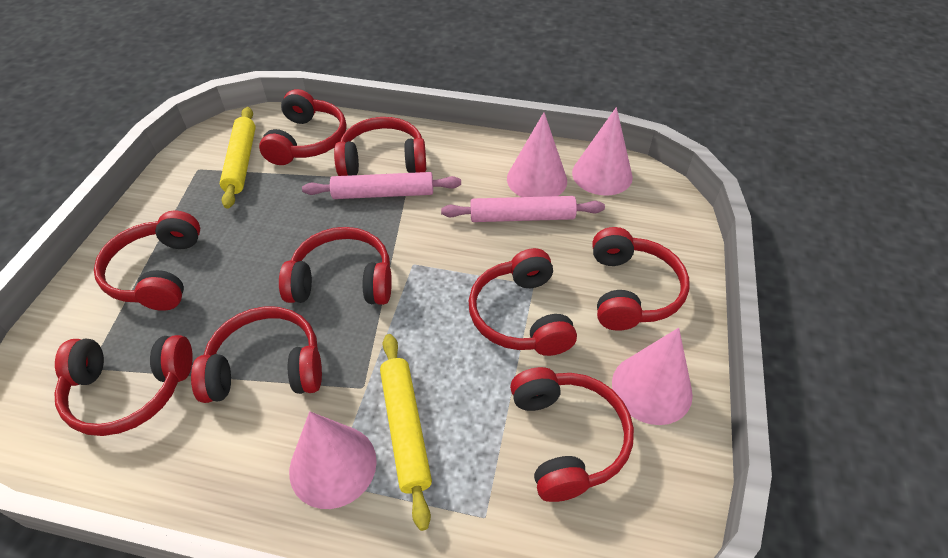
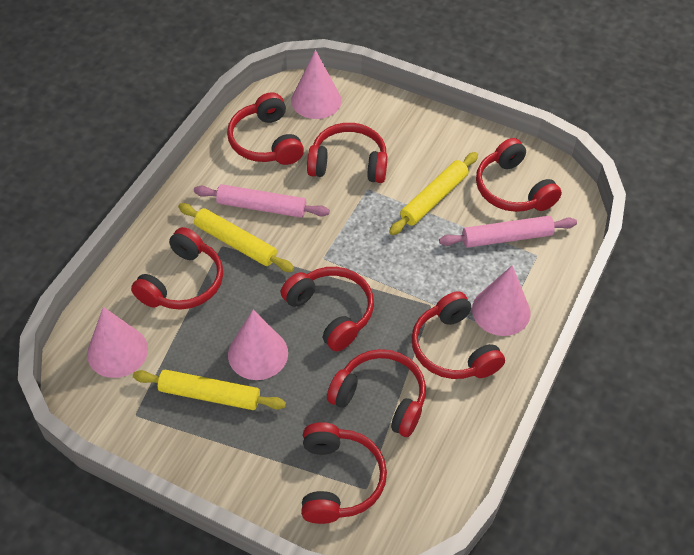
red headphones: [55,335,193,436] [94,210,200,311] [191,306,322,403] [259,89,347,165] [279,227,392,305] [334,117,426,176] [469,248,577,356] [510,367,634,502] [592,227,690,331] = 9 -> [131,227,223,310] [227,92,304,165] [281,267,374,351] [301,422,387,524] [307,123,388,183] [327,349,426,437] [412,291,505,379] [476,138,562,212] = 8
yellow rolling pin: [220,107,256,209] [380,334,432,531] = 2 -> [133,370,286,410] [178,203,294,272] [389,152,478,235] = 3

